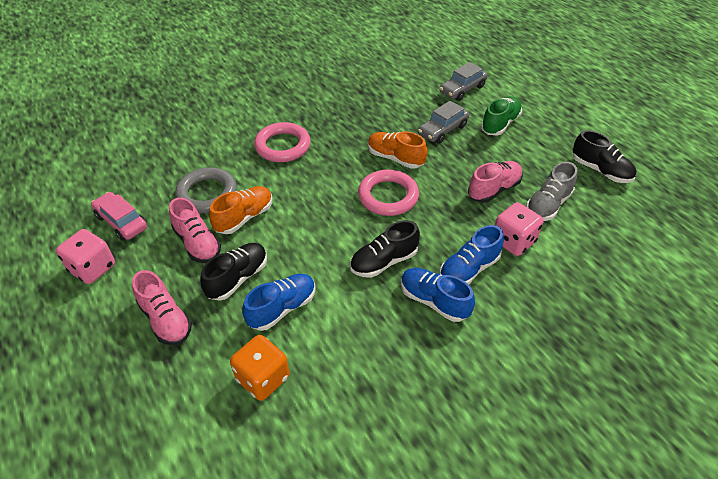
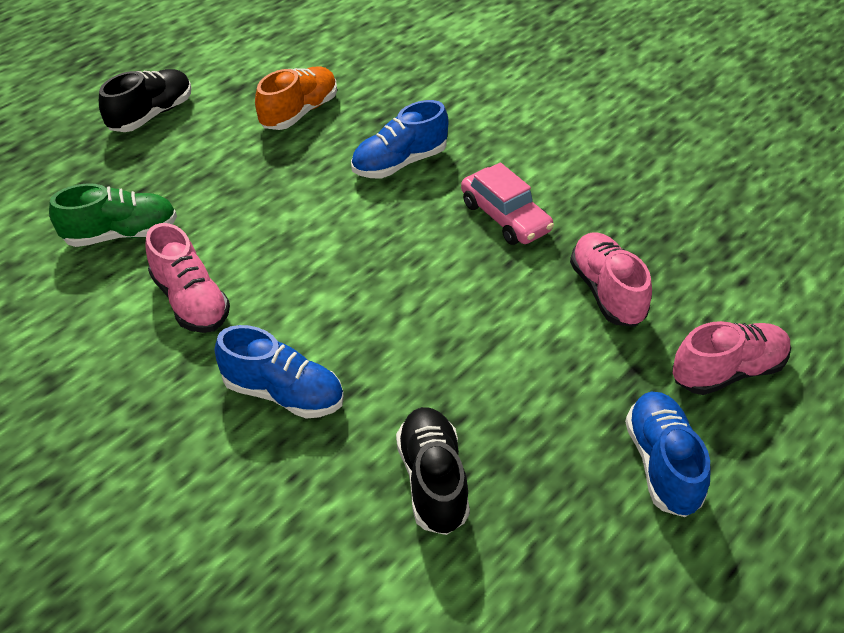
black shoe: [200,243,267,300] [350,220,420,278] [573,130,636,183] = 3 -> [99,69,191,132] [396,407,470,535] = 2
grey car: [418,101,469,143] [440,62,487,101] = 2 -> none = 0
grey ring: [175,167,237,213] = 1 -> none = 0
grey shoe: [526,162,577,221] = 1 -> none = 0
orange dice: [230,335,290,401] = 1 -> none = 0
orange shoe: [209,186,272,234] [368,131,428,169] = 2 -> [255,67,337,130] = 1
pink dice: [56,229,115,284] [495,202,543,256] = 2 -> none = 0
pink ring: [254,122,311,162] [358,169,419,216] = 2 -> none = 0

